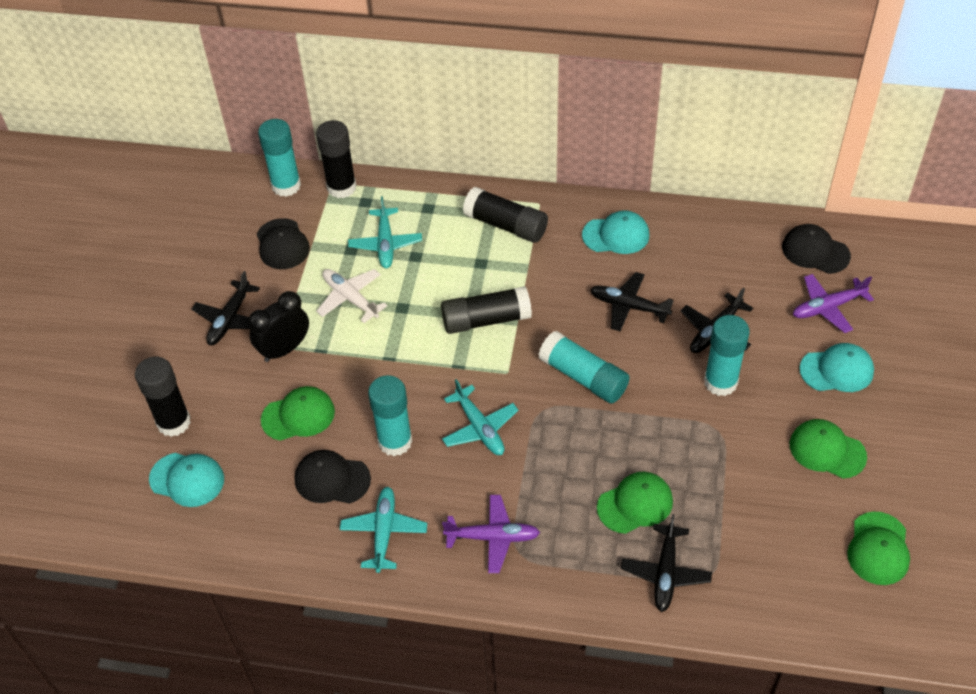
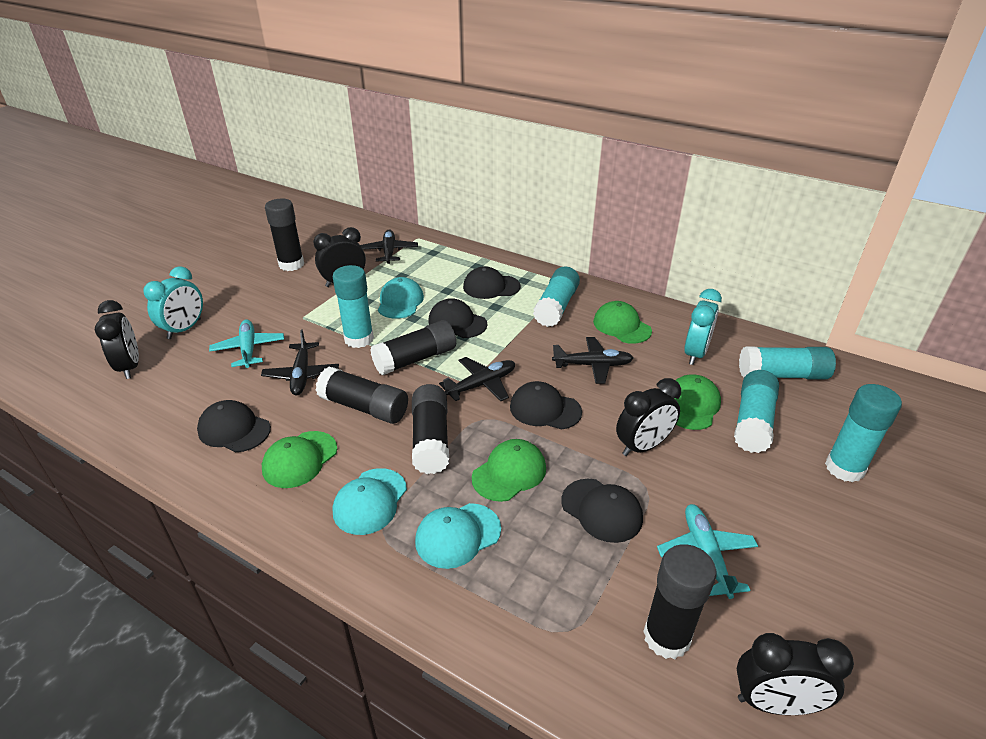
black cap: [257,218,310,269] [295,450,371,504] [782,224,851,274] = 3 -> [197,400,271,452] [428,298,487,338] [463,266,521,299] [510,381,582,430] [561,479,643,543] = 5
black clock: [248,291,309,362] = 1 -> [95,300,139,379] [313,227,366,287] [616,378,681,456] [736,633,854,715] = 4
black glue stick: [135,357,191,437] [316,120,357,198] [441,286,532,334] [463,187,548,243] = 4 -> [265,198,304,271] [316,367,408,424] [370,320,456,375] [412,384,449,474] [643,544,717,659] = 5
purple plane: [442,495,540,573] [793,274,874,333] = 2 -> none = 0
turquoise clock: none = 0 -> [143,266,203,339] [684,289,722,365] = 2
turquoise glue stick: [258,119,301,197] [368,375,412,456] [538,331,630,404] [704,315,750,396] = 4 -> [333,265,374,348] [533,266,580,327] [734,370,779,453] [739,347,836,380] [825,384,902,482] = 5
turquoise plane: [340,487,427,573] [348,196,422,269] [442,379,518,455] = 3 -> [209,319,284,368] [657,504,758,599] = 2
white plane: [316,269,387,323] = 1 -> none = 0

